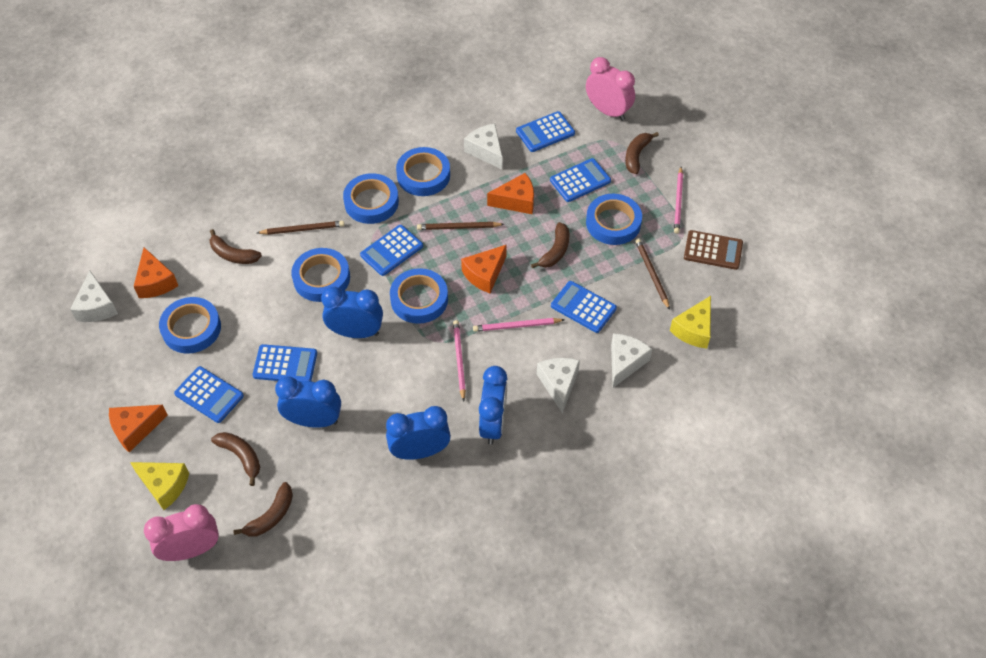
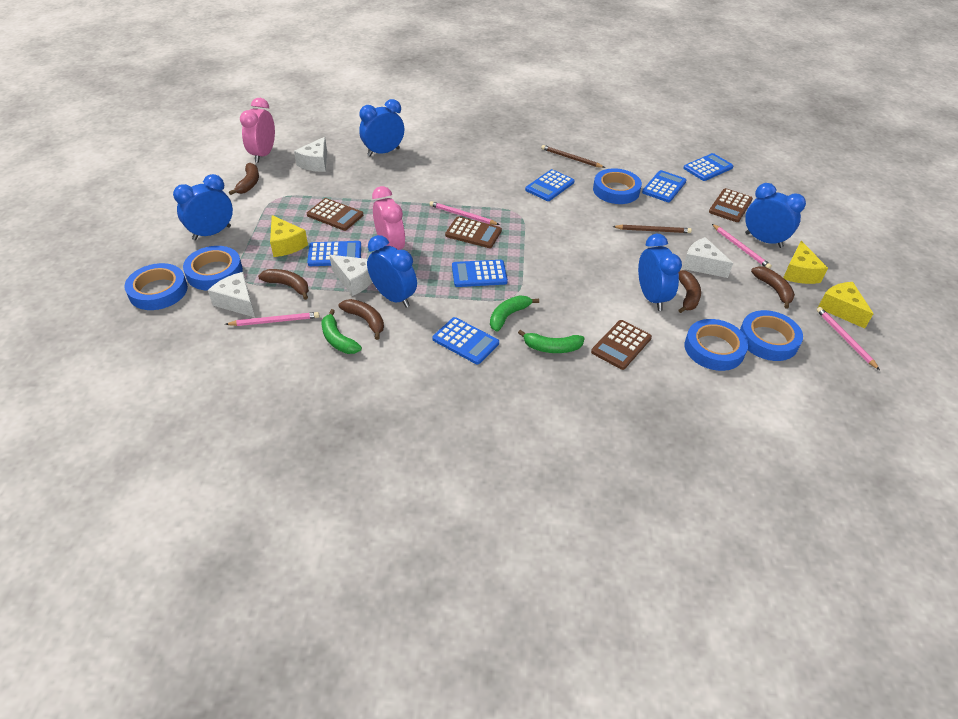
blue clock: [275,376,341,428] [321,287,383,338] [386,406,451,460] [479,366,507,445] = 4 -> [173,174,233,240] [359,99,404,156] [367,235,417,307] [638,234,682,311] [745,183,806,248] = 5
blue tape: [159,297,221,354] [291,248,350,302] [343,173,399,224] [390,268,448,324] [396,147,450,196] [586,194,642,245] = 6 -> [124,263,188,310] [183,246,243,291] [593,169,642,204] [685,319,748,371] [740,310,803,361] = 5
brown calculator: [684,230,743,270] = 1 -> [307,198,363,231] [445,217,502,248] [591,320,652,370] [709,188,753,222] = 4
brown pencil: [257,221,344,235] [417,222,504,230] [635,239,670,310] = 3 -> [541,145,605,168] [612,225,692,233] = 2
green banana: none = 0 -> [321,309,362,354] [490,295,539,332] [518,329,585,353] = 3
orange cheese: [109,405,168,452] [134,247,178,298] [461,244,507,293] [487,173,534,214] = 4 -> none = 0
pink pencil: [453,320,466,401] [473,318,564,332] [674,167,683,234] = 3 -> [225,312,319,326] [429,201,500,225] [712,224,772,269] [817,307,880,370] = 4
yellow cheese: [130,462,189,510] [670,296,711,349] = 2 -> [270,215,308,257] [783,241,828,284] [818,282,873,328] = 3

